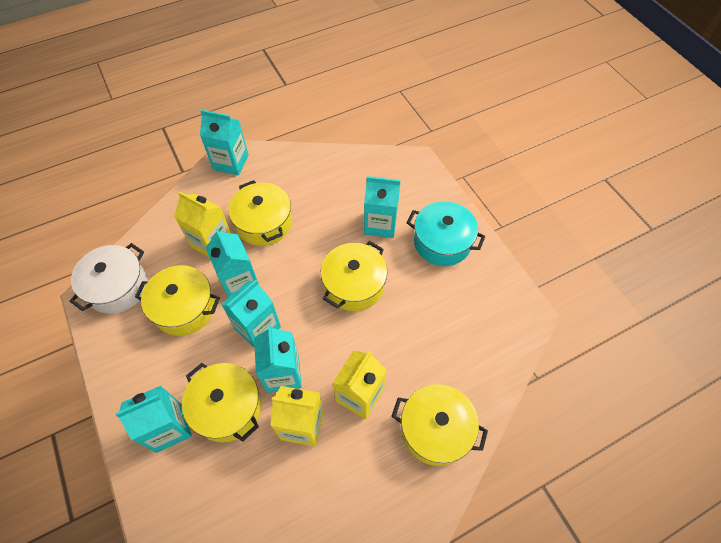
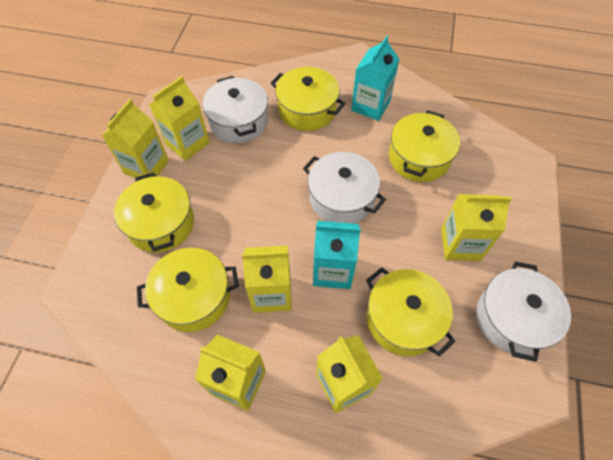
turquoise carton: [115,386,192,453] [200,110,249,175] [205,228,259,298] [221,280,281,348] [254,325,302,393] [364,176,400,238] = 6 -> [313,221,361,289] [351,36,399,121] = 2
turquoise pot: [407,201,485,266] = 1 -> none = 0
white pot: [69,243,148,314] = 1 -> [203,76,268,143] [303,152,386,224] [476,261,571,362] = 3
yellow carton: [174,191,231,258] [271,386,324,447] [333,351,386,419] = 3 -> [102,99,169,178] [149,76,210,161] [195,335,266,411] [242,245,292,313] [316,335,383,413] [441,194,512,261] = 6

